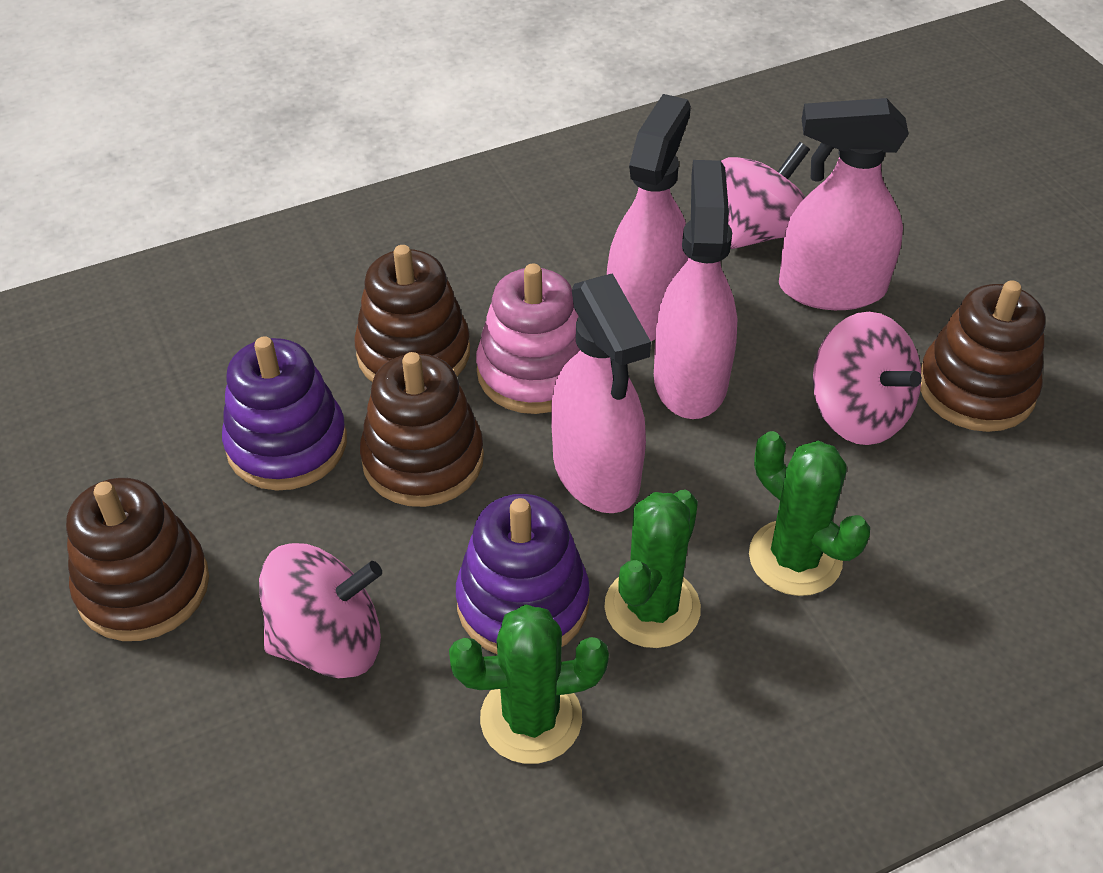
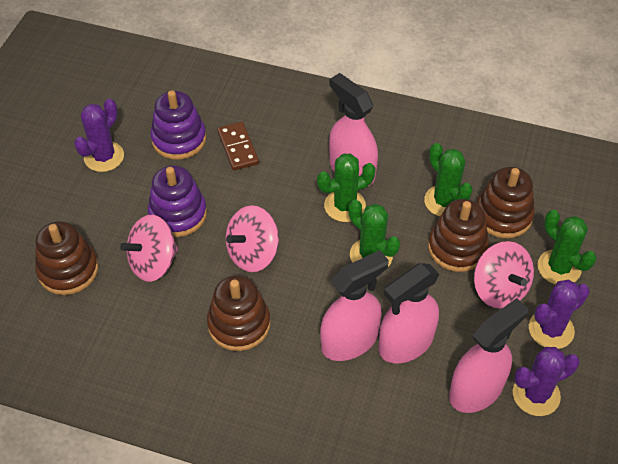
brown domino: none = 0 -> [217,122,259,171] = 1
green cactus: [449,605,609,764] [604,489,701,648] [749,431,870,596] = 3 -> [317,154,376,222] [348,200,400,266] [424,143,473,216] [538,210,597,285] = 4
pink stacking toy: [476,263,580,414] = 1 -> none = 0
purple cactus: none = 0 -> [74,99,124,172] [513,347,580,416] [529,280,590,349] = 3

